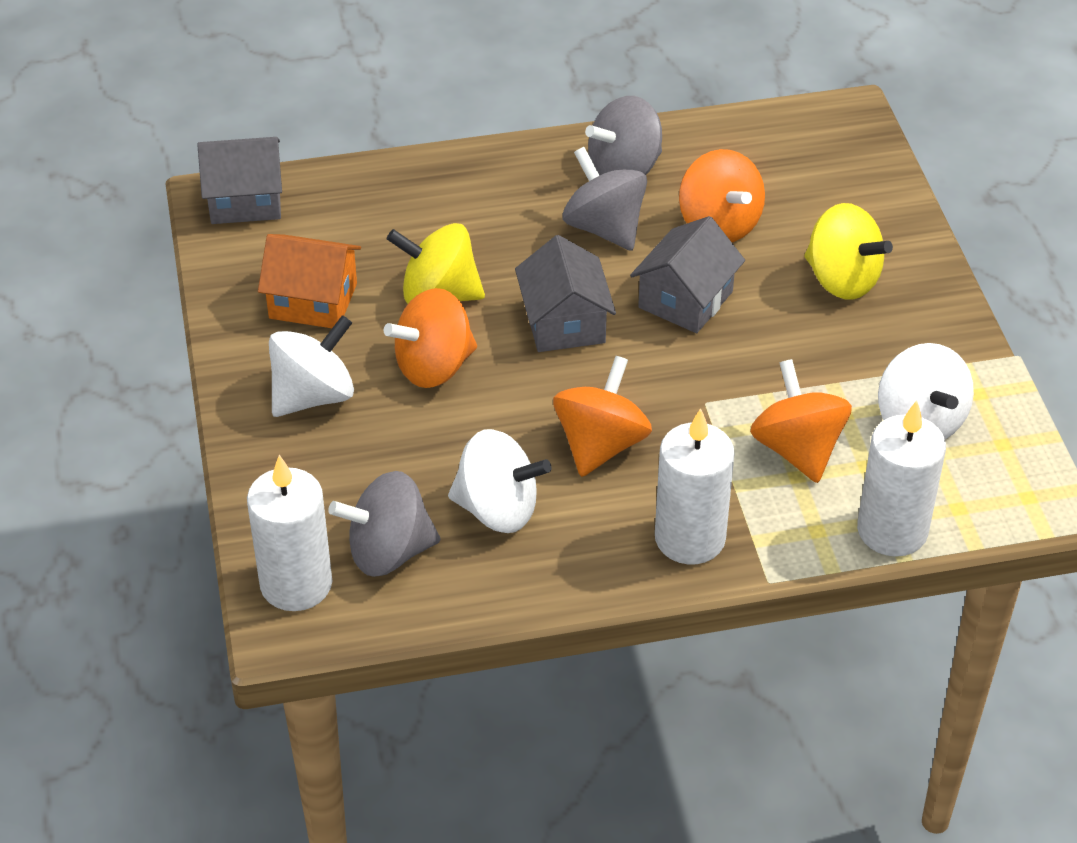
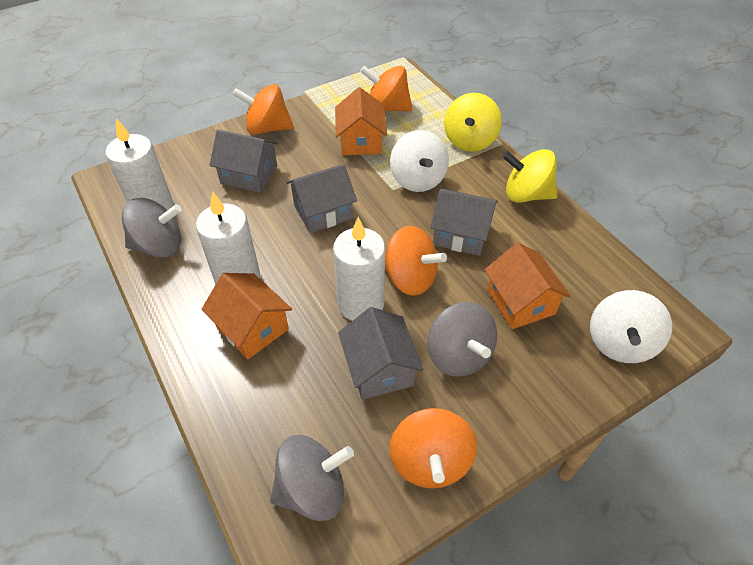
grey house: [197,137,282,224] [515,235,616,352] [630,216,745,333] = 3 -> [210,130,279,193] [286,164,357,233] [338,307,423,400] [430,189,498,256] = 4
orange house: [258,234,361,328] = 1 -> [201,273,292,359] [335,87,387,155] [485,243,571,329] = 3
white spinning top: [269,315,354,417] [448,429,552,533] [878,343,974,439] = 3 -> [390,130,449,192] [590,290,672,363] = 2

